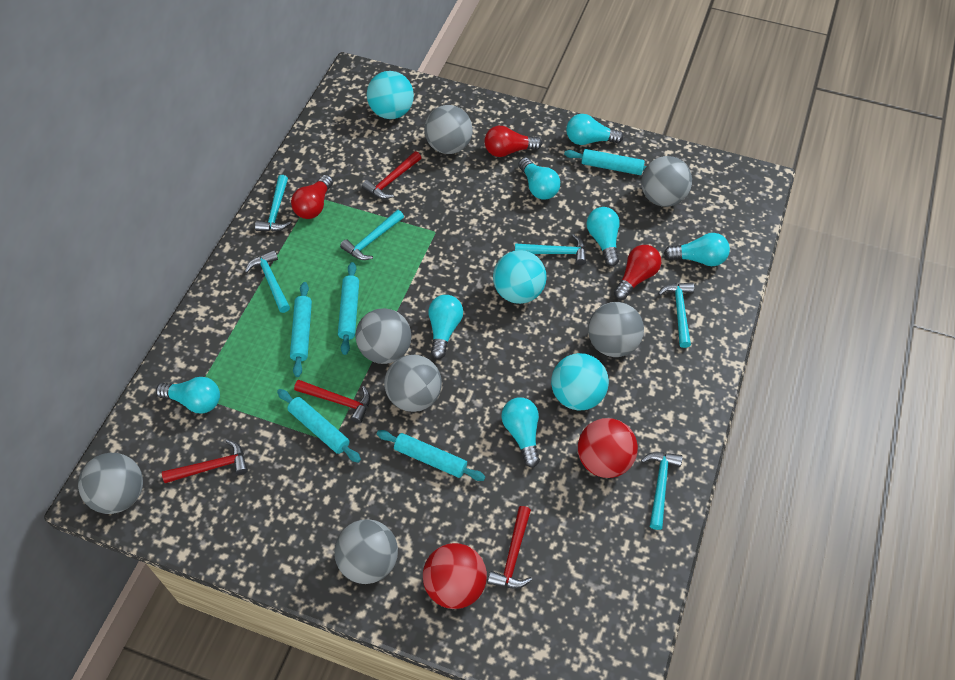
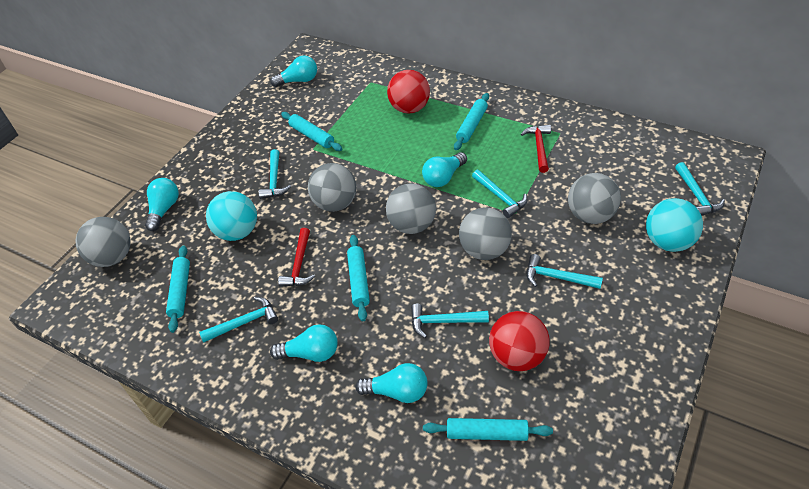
grey ball: [78,453,143,514] [334,519,398,584] [355,308,411,364] [384,355,442,412] [424,105,473,154] [588,302,644,357] [641,156,692,207] = 7 -> [76,217,131,267] [308,163,356,212] [386,183,436,234] [459,208,512,260] [568,173,621,224] = 5
red hammer: [162,439,248,483] [294,380,370,424] [362,151,421,199] [488,506,532,589] = 4 -> [278,228,315,287] [521,125,551,173] = 2
red light bulb: [291,175,333,219] [484,126,542,157] [614,245,661,300] = 3 -> none = 0
turquoise ball: [367,71,414,119] [493,250,547,304] [551,353,609,410] = 3 -> [206,191,257,241] [646,198,703,252] = 2
turquoise light bulb: [156,377,220,413] [428,295,463,359] [501,397,540,468] [518,157,560,200] [566,114,624,145] [586,207,620,266] [664,233,730,266] = 7 -> [145,178,179,231] [270,55,317,87] [270,324,338,362] [355,363,428,403] [422,152,467,187] = 5

